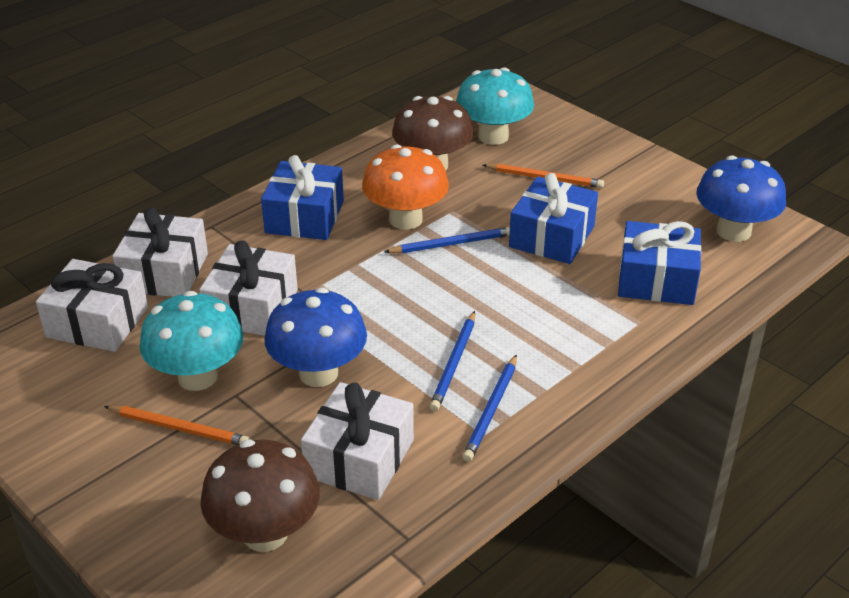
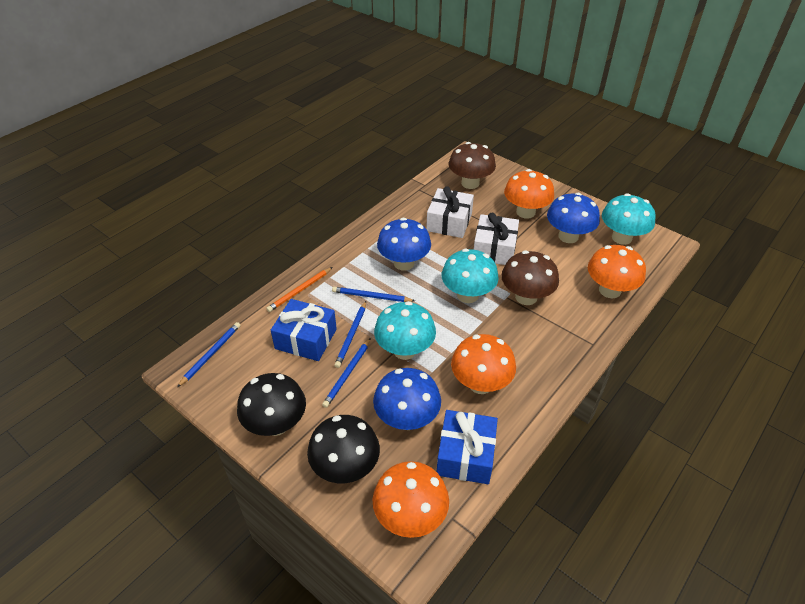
black mushroom: none = 0 -> [237,373,306,436] [307,415,380,483] = 2
blue gift: [261,155,344,240] [509,173,598,264] [618,221,702,305] = 3 -> [271,299,337,361] [437,410,498,484] = 2
blue mushroom: [264,288,367,387] [696,156,786,242] = 2 -> [373,368,441,430] [377,218,431,271] [547,193,600,243] = 3
blue pencil: [384,227,510,254] [429,311,475,411] [462,354,517,462] = 3 -> [177,322,240,387] [322,338,371,408] [332,287,415,302] [334,301,366,368] = 4
orange mushroom: [362,144,449,230] = 1 -> [373,461,449,538] [451,334,516,394] [504,169,554,219] [588,245,646,299] = 4
orange pencil: [104,406,250,445] [483,163,604,188] = 2 -> [266,267,333,312] = 1
turquoise mushroom: [139,291,243,391] [456,67,534,145] = 2 -> [374,301,436,360] [442,249,499,303] [602,193,656,245] = 3
white gift: [36,259,148,352] [112,208,208,297] [199,240,298,336] [301,382,414,500] = 4 -> [426,186,474,238] [474,213,519,265] = 2

